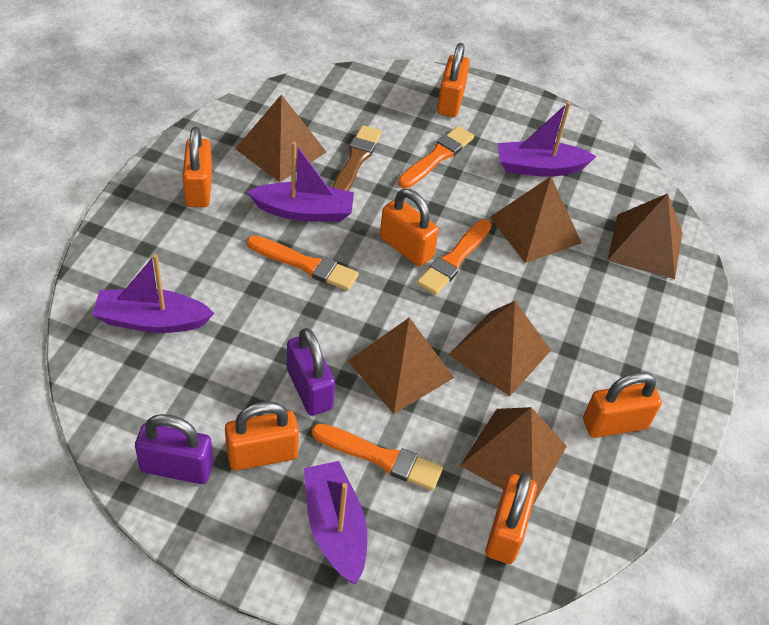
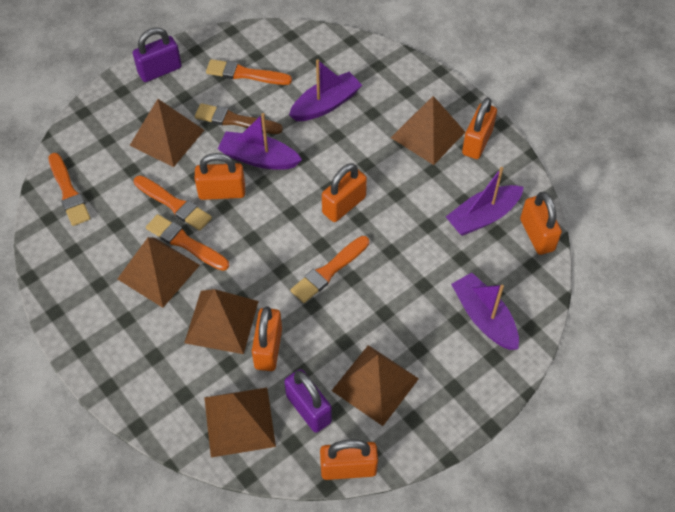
orange brush: [247,235,359,291] [311,423,443,491] [398,126,474,188] [417,219,492,295] = 4 -> [48,153,90,226] [134,175,212,231] [146,214,229,271] [206,59,292,85] [291,236,369,303] = 5

